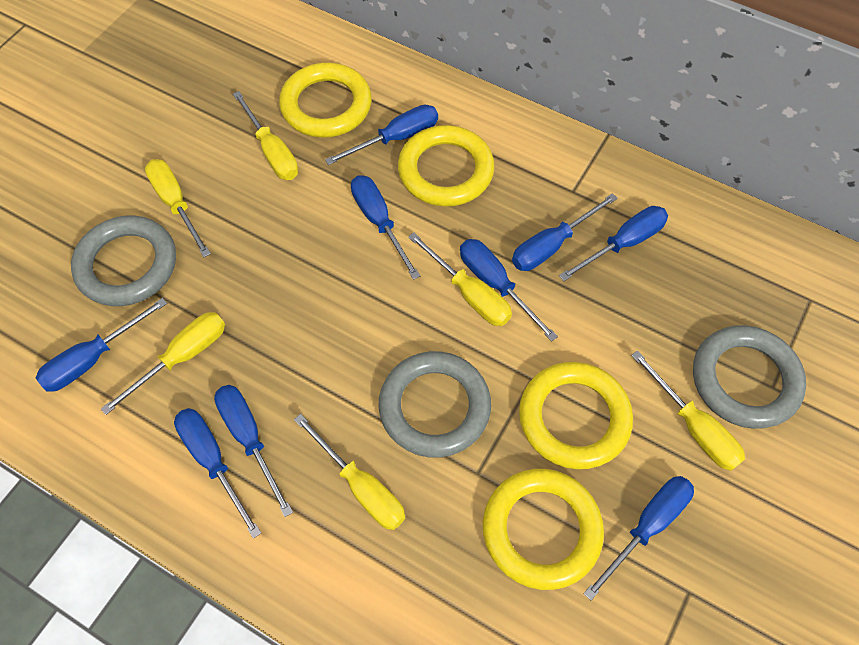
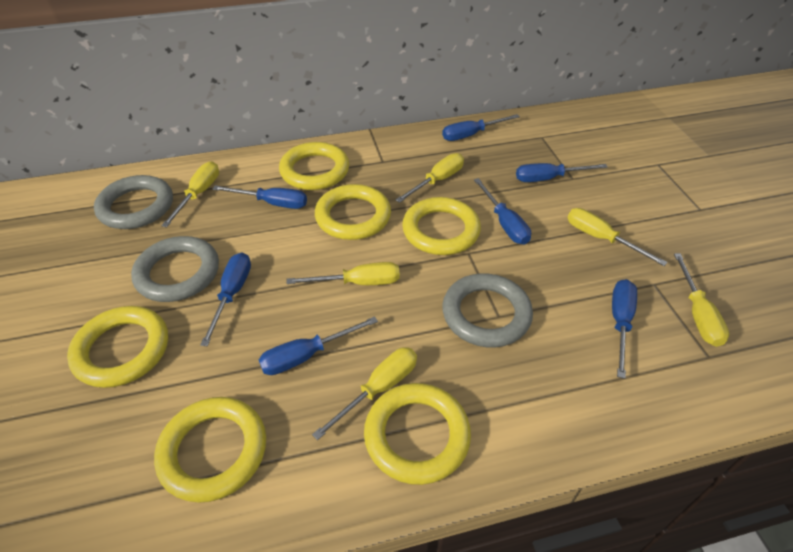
blue screwdriver: [36,298,167,392] [174,408,261,539] [214,385,293,517] [325,105,438,165] [351,175,420,280] [460,239,558,342] [512,193,618,271] [559,206,668,281] [584,476,694,600] = 9 -> [200,252,251,346] [212,185,307,209] [259,316,378,375] [442,114,520,141] [474,178,531,245] [516,163,608,182] [612,279,637,379] = 7
yellow ring: [279,63,372,138] [398,125,495,206] [483,469,604,590] [519,362,633,469] = 4 -> [67,306,168,388] [154,397,266,503] [279,142,349,190] [315,184,391,240] [364,383,471,485] [402,197,481,255] = 6

